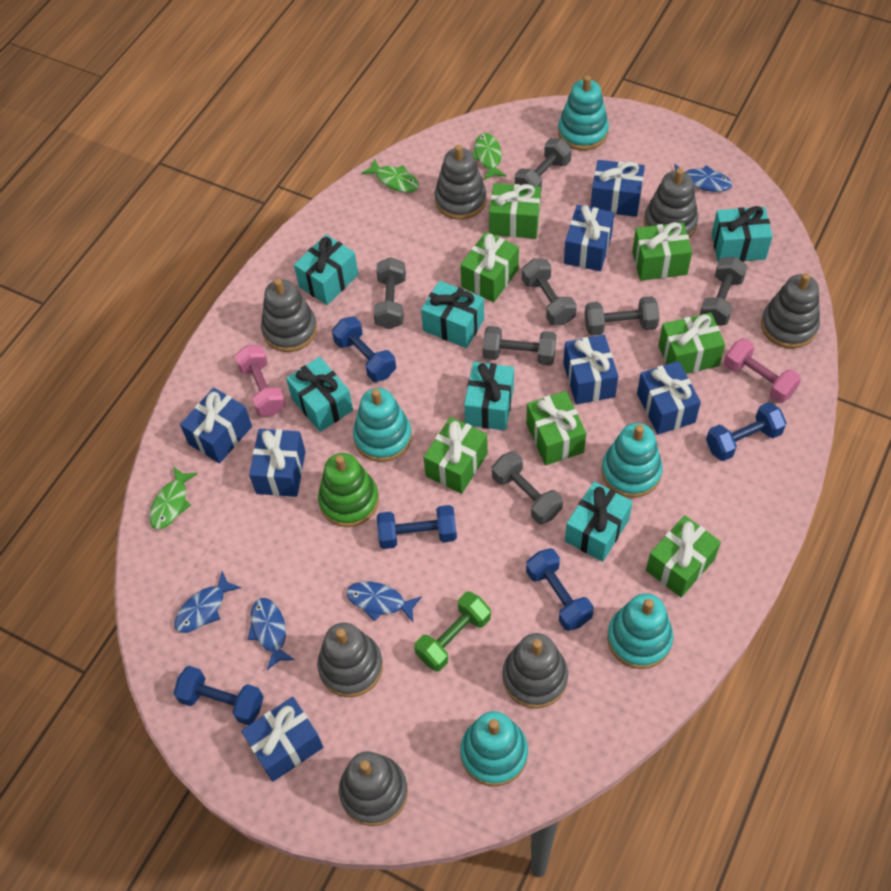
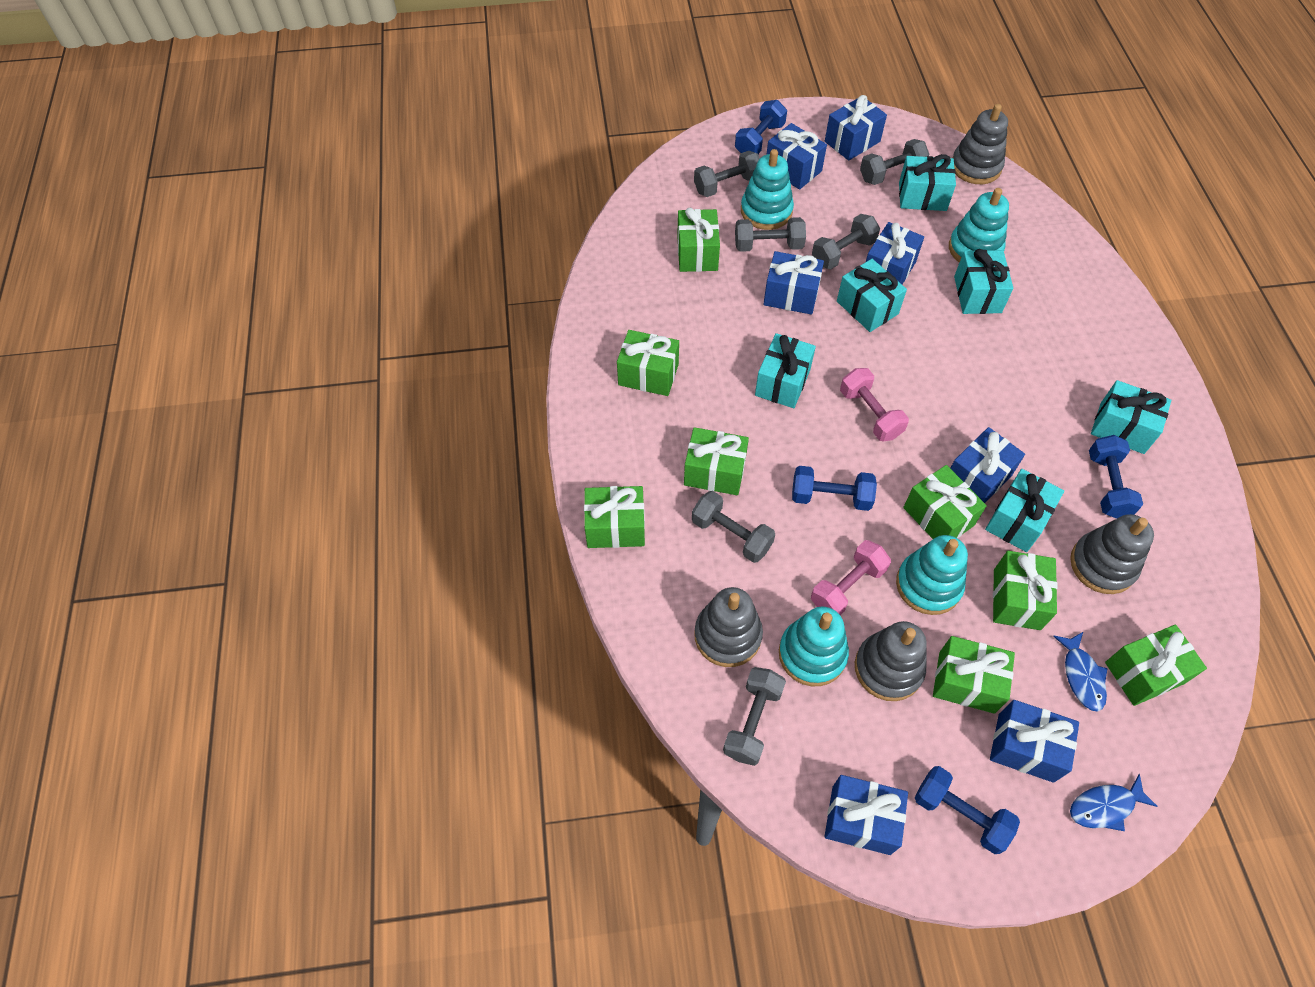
blue dumbbell: [174,666,264,725] [332,317,396,382] [377,505,457,549] [526,548,594,631] [706,402,787,461] = 5 -> [735,100,787,154] [792,466,877,511] [915,766,1020,854] [1089,435,1143,519] = 4
blue fish: [174,571,241,633] [248,598,295,670] [346,582,422,622] [674,164,732,192] = 4 -> [1053,632,1107,711] [1070,774,1158,831] = 2
green dumbbell: [414,592,491,671] = 1 -> none = 0
green fish: [149,466,198,529] [361,158,419,193] [473,133,506,180] = 3 -> none = 0
green gift: [424,417,488,494] [460,232,519,302] [489,183,541,239] [526,391,586,465] [632,222,692,281] [646,515,721,597] [658,313,725,374] = 7 -> [584,486,645,548] [617,330,679,396] [677,208,720,272] [684,427,749,495] [903,465,987,539] [933,636,1015,714] [993,551,1057,630] [1105,624,1207,706] = 8
green stacking toy: [318,453,379,527] = 1 -> none = 0
grey dumbbell: [374,257,406,329] [483,326,557,366] [492,451,563,524] [515,138,572,191] [522,259,577,325] [585,296,660,336] [700,257,748,326] = 7 -> [692,491,775,563] [694,151,760,197] [723,667,786,766] [735,217,806,252] [812,214,880,269] [860,139,929,185] = 6
grey stacking toy: [261,278,317,352] [317,622,383,697] [339,751,408,826] [435,145,486,220] [502,633,568,708] [644,168,698,238] [761,273,820,349] = 7 -> [694,587,763,667] [855,621,927,701] [952,104,1008,184] [1070,514,1154,594] = 4
turquoise stacking toy: [353,388,412,462] [460,711,528,786] [558,75,609,151] [601,423,663,498] [607,593,673,669] = 5 -> [741,149,794,230] [779,607,849,686] [896,535,968,615] [949,188,1009,263] = 4

